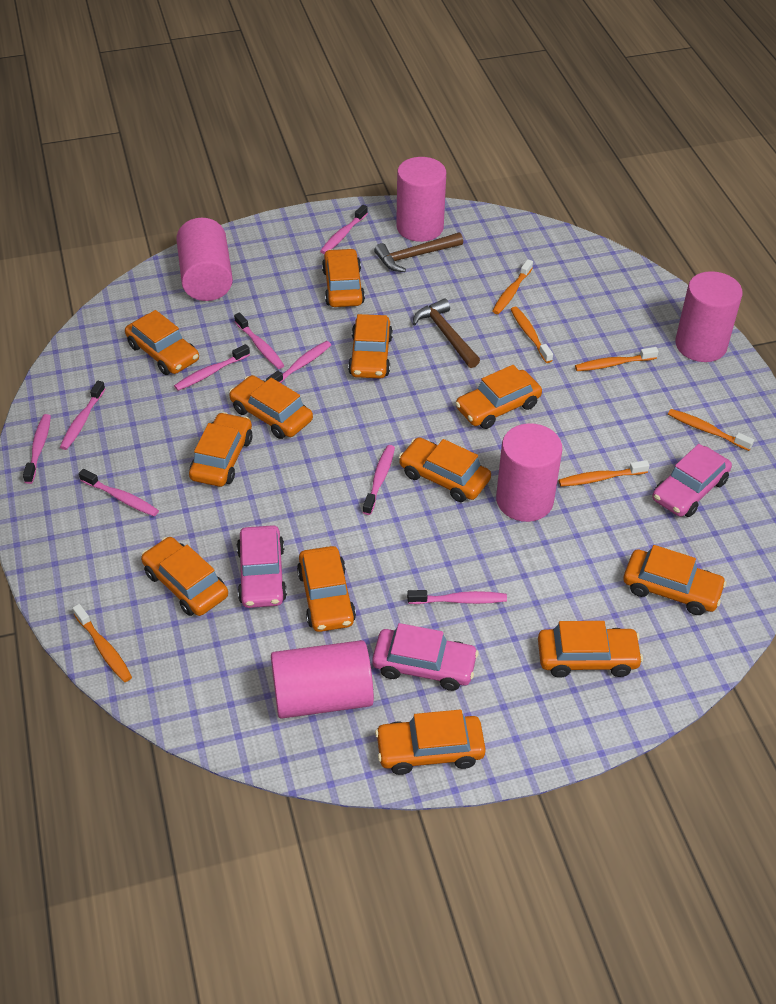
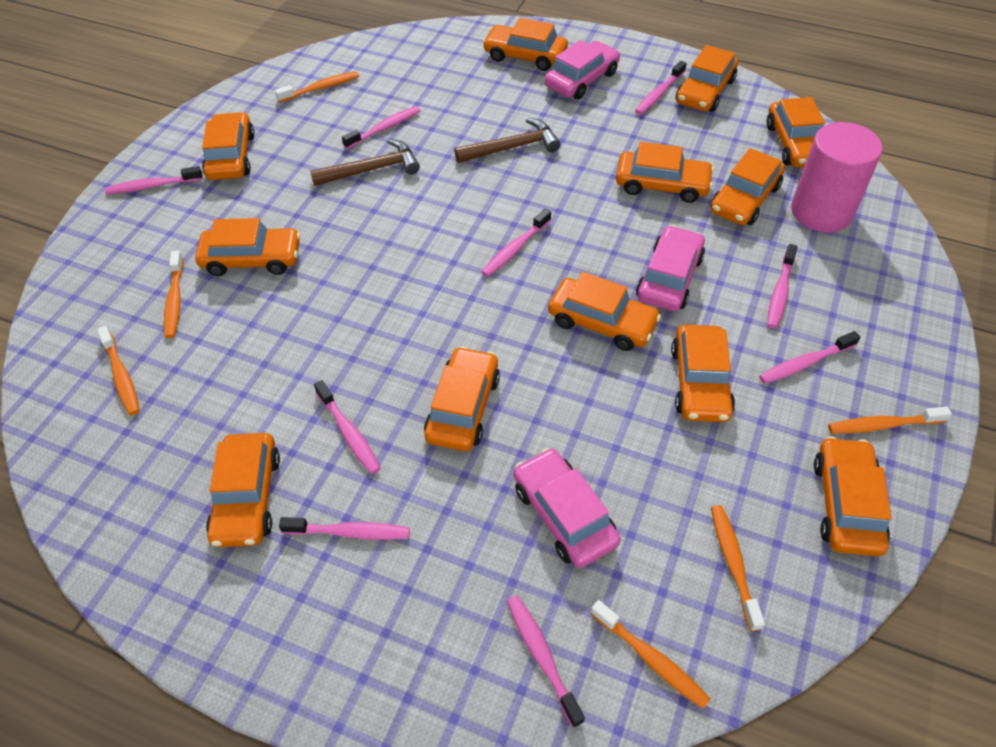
pink cylinder: [176,218,233,301] [271,640,374,719] [396,157,446,242] [496,423,562,522] [675,271,743,362] = 5 -> [791,122,883,233] = 1

